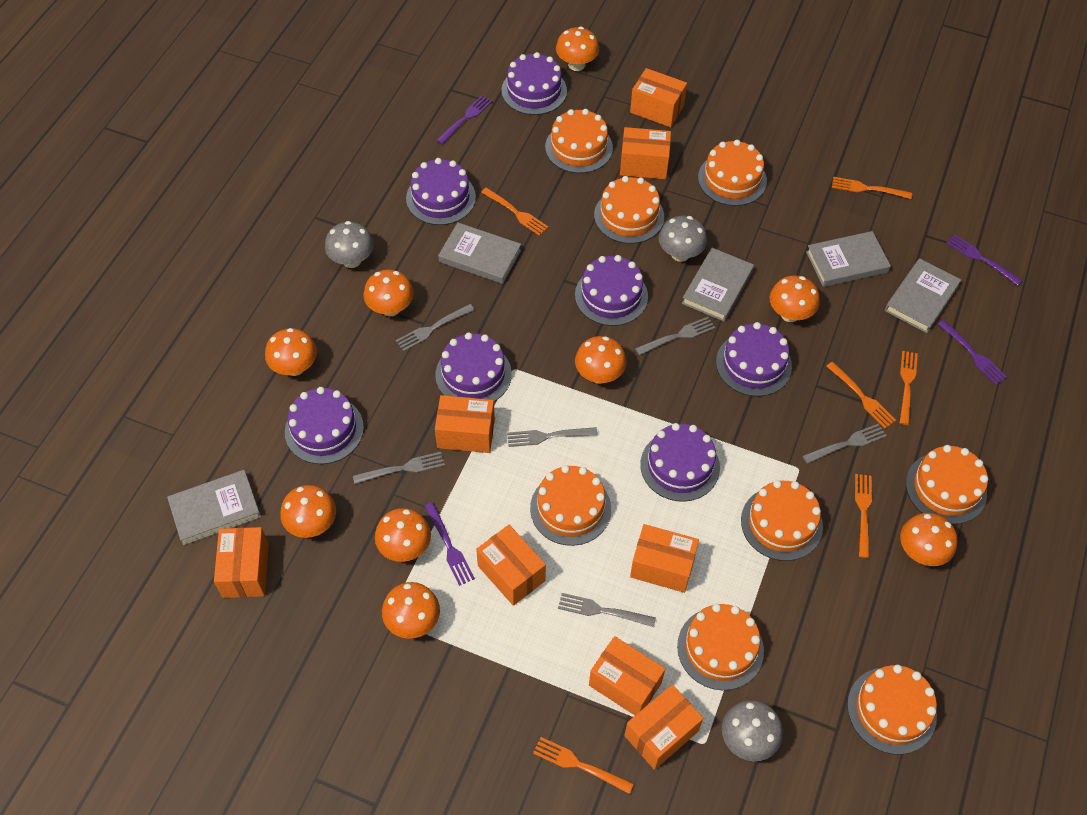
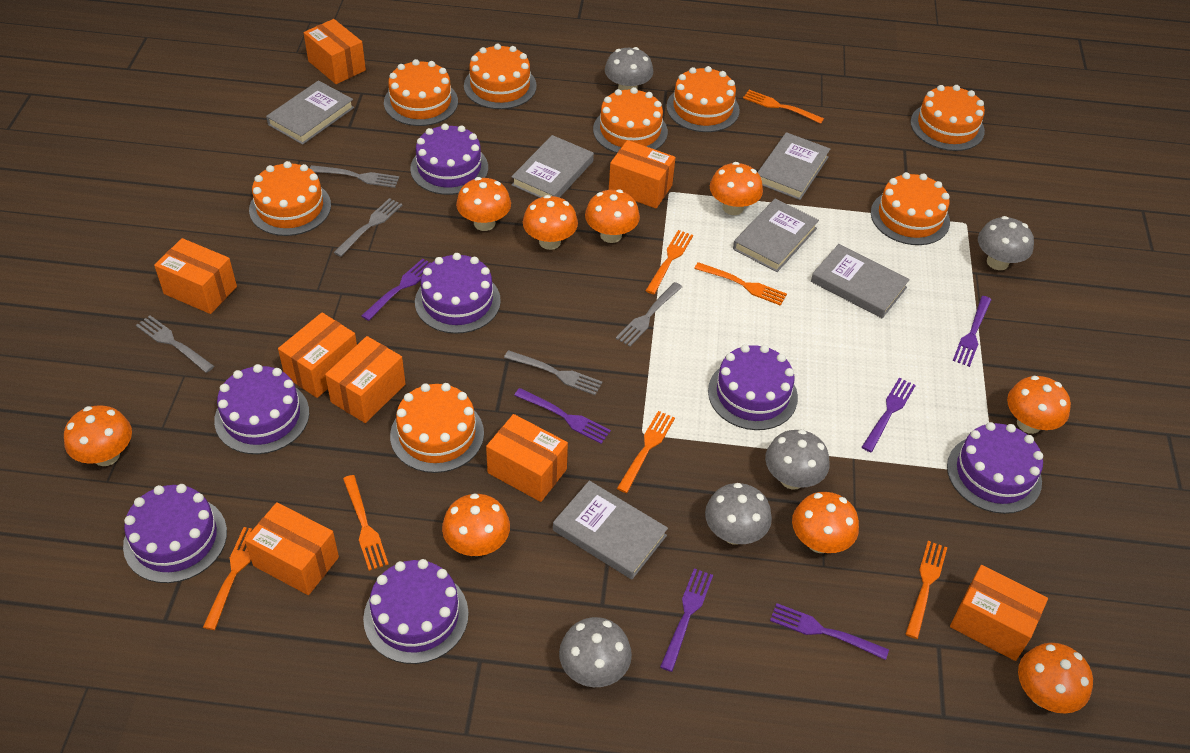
grey book: [167,470,261,545] [438,223,521,284] [682,248,754,322] [806,231,891,287] [885,258,961,333] = 5 -> [266,80,354,145] [511,135,594,198] [553,481,668,579] [733,198,819,272] [757,132,830,200] [811,244,910,318] = 6
grey fork: [353,452,445,484] [396,304,475,352] [507,427,598,447] [558,593,656,627] [635,317,716,355] [803,423,887,464] = 6 -> [136,315,214,373] [309,165,399,188] [333,198,402,257] [504,350,602,395] [616,282,682,347] = 5
grey mushroom: [325,221,374,268] [659,216,707,262] [722,700,783,761] = 3 -> [559,617,632,687] [605,47,653,90] [705,483,772,545] [765,429,830,490] [978,216,1034,270] = 5
orange fork: [481,187,549,236] [533,737,634,794] [826,362,896,429] [832,177,912,199] [855,474,872,558] [899,351,918,425] = 6 -> [203,527,252,630] [343,475,389,571] [617,411,675,493] [645,230,693,294] [694,262,787,306] [743,90,824,124] [906,541,947,639] = 7
purple fork: [424,502,475,586] [436,95,492,144] [938,320,1007,385] [947,235,1022,286] = 4 -> [361,258,431,321] [514,388,611,444] [660,568,713,672] [770,603,889,660] [862,378,916,452] [953,296,991,367] = 6

